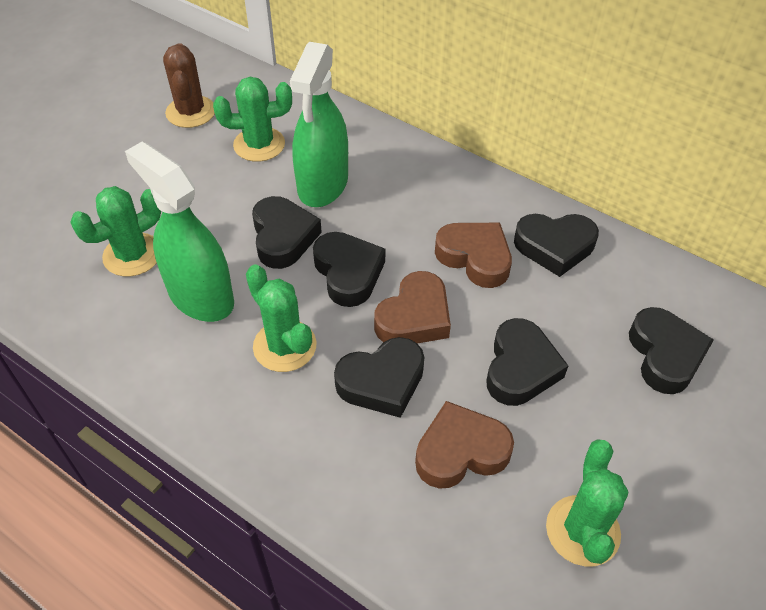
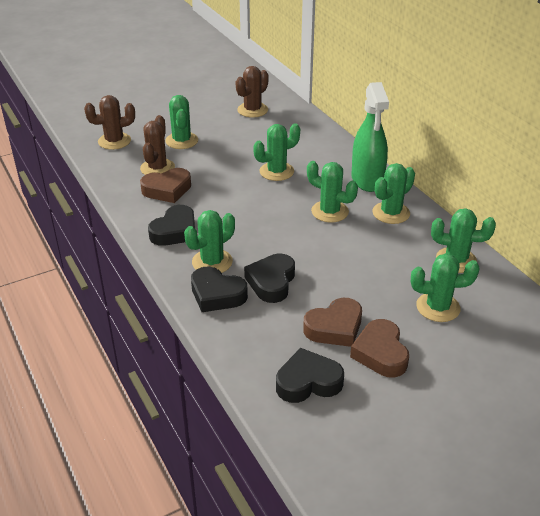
black heart: [252,196,322,269] [313,232,385,307] [334,337,424,418] [486,318,568,406] [514,214,599,277] [629,307,714,394] = 6 -> [148,205,195,246] [191,266,248,312] [244,254,295,303] [276,348,344,403] = 4
brown cactus: [163,43,215,128] = 1 -> [84,95,135,150] [140,115,175,175] [236,66,269,118] = 3
green cactus: [70,186,161,276] [213,77,292,162] [246,264,317,372] [546,439,629,566] = 4 -> [165,95,198,149] [184,210,235,273] [253,123,300,181] [307,161,358,223] [372,163,415,224] [411,254,480,322] [431,208,496,273] = 7
green spray bottle: [125,142,234,322] [290,42,348,207] = 2 -> [351,82,389,192] = 1

